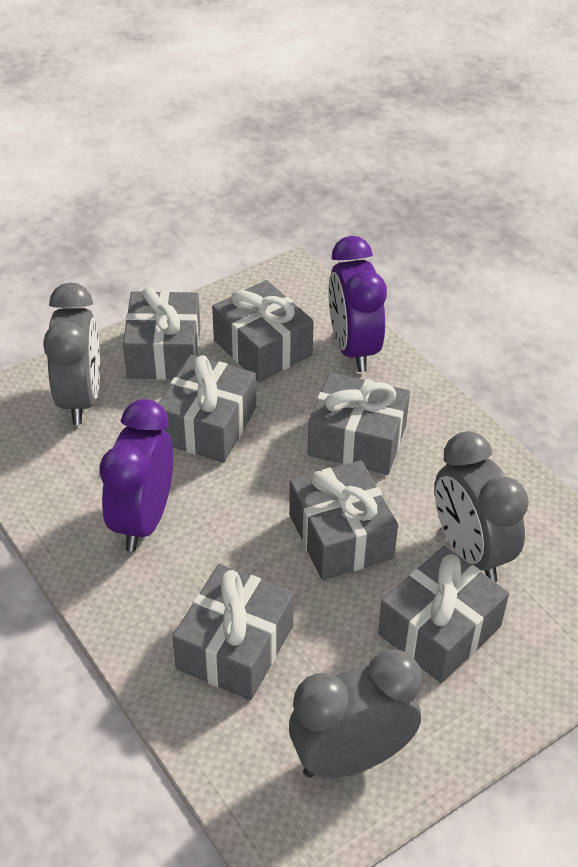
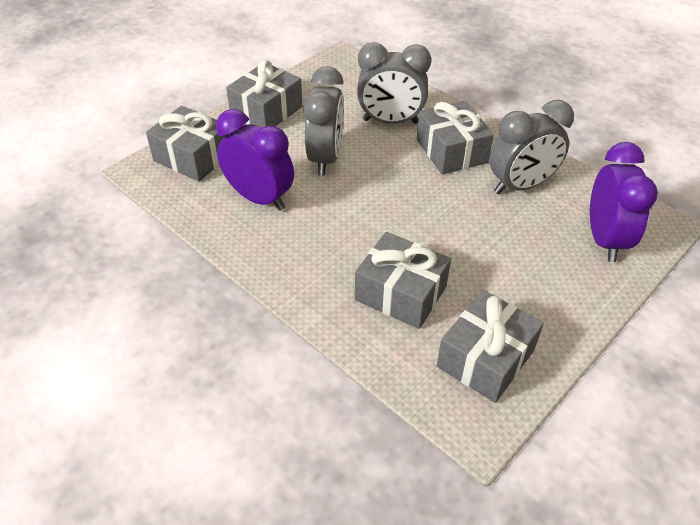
grey gift: [123,287,200,380] [158,355,256,463] [172,564,294,700] [212,280,314,382] [289,460,398,580] [307,372,410,475] [378,546,509,683] = 7 -> [146,106,228,182] [226,60,303,127] [355,232,451,329] [417,101,494,175] [437,290,544,403] = 5

